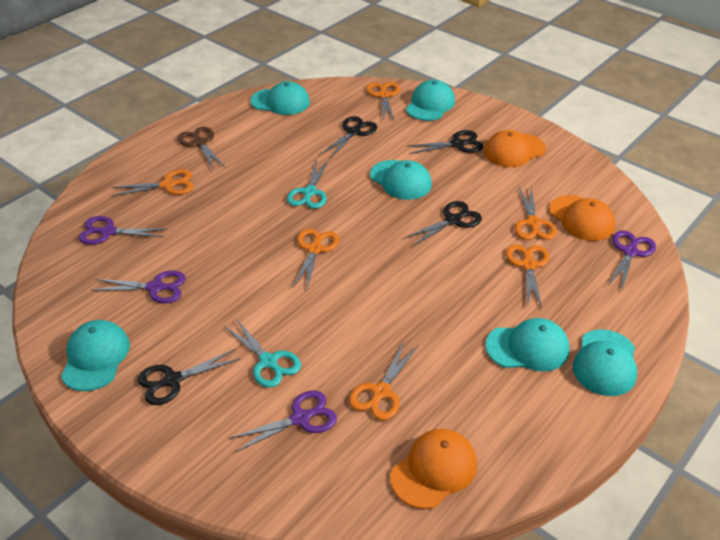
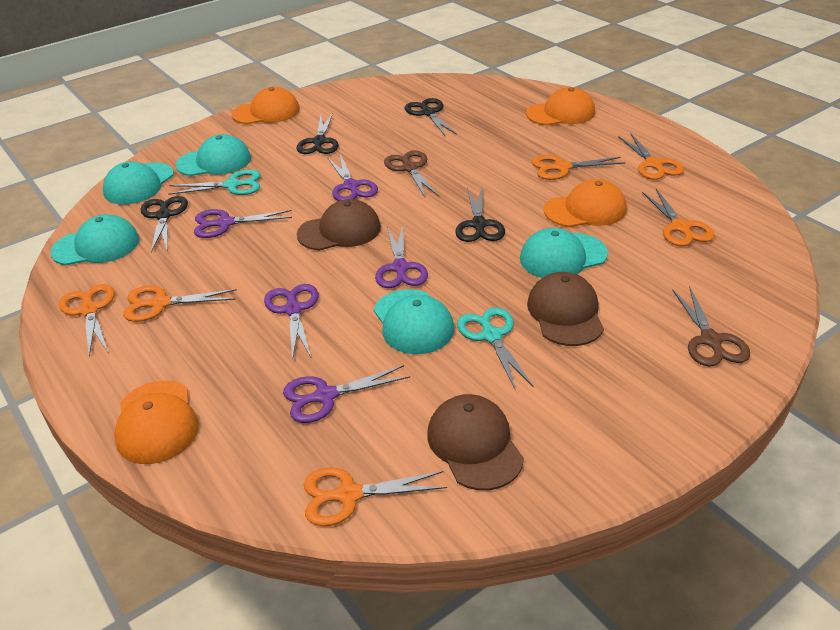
brown cap: none = 0 -> [297,199,381,251] [427,394,524,490] [527,272,604,346] = 3
brown scissors: [178,127,226,169] = 1 -> [384,150,439,197] [672,286,750,367] = 2
orange cap: [390,429,477,509] [484,130,546,167] [549,195,615,241] = 3 -> [114,380,199,464] [232,87,300,124] [526,87,595,125] [544,179,627,227] = 4
purple scissors: [78,216,167,245] [92,270,186,303] [229,390,337,452] [609,231,656,289] = 4 -> [194,209,292,238] [264,284,319,360] [283,365,410,423] [327,154,378,201] [375,224,428,288] = 5
turquoise cap: [61,320,130,391] [250,81,310,115] [370,160,432,200] [406,80,455,121] [486,318,570,372] [573,329,637,396] = 6 -> [50,214,139,265] [103,161,174,204] [176,134,251,176] [374,289,454,354] [520,228,608,278] = 5

